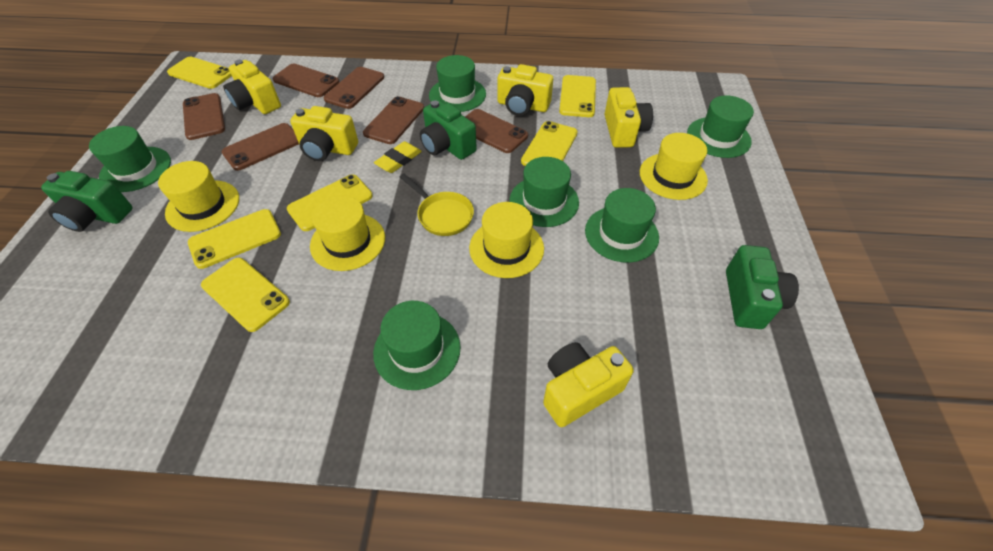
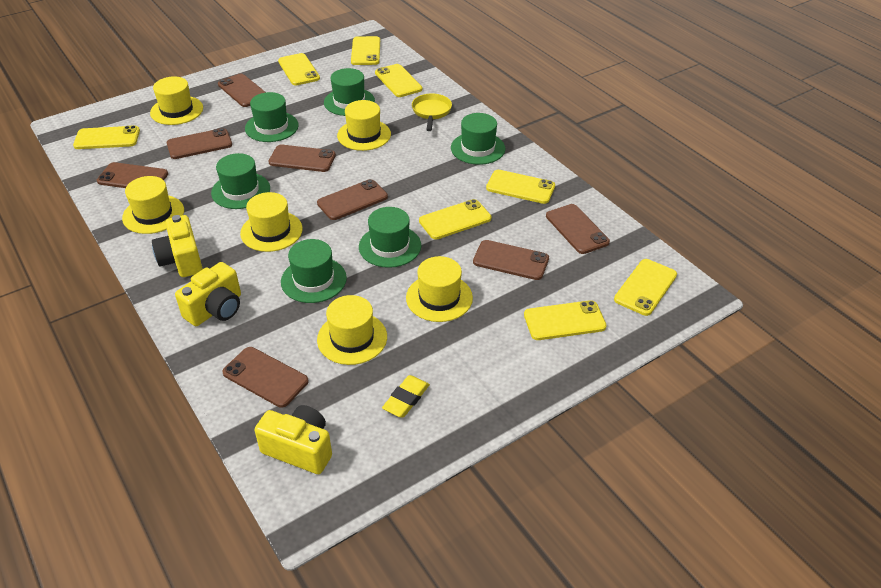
brown phone: [183,93,225,140] [222,123,299,171] [273,64,339,97] [324,67,384,109] [363,96,424,144] [465,109,528,153] = 6 -> [97,162,168,188] [167,128,232,159] [218,73,266,107] [222,347,309,408] [268,145,336,172] [317,179,388,220] [473,240,549,280] [546,204,610,254] = 8
green camera: [41,171,133,232] [420,100,477,160] [726,245,799,329] = 3 -> none = 0
yellow camera: [223,60,281,114] [290,106,358,161] [498,64,553,116] [543,342,634,427] [605,87,653,148] = 5 -> [152,215,203,277] [175,262,241,326] [255,405,332,474] = 3
yellow hat: [158,161,239,232] [310,195,385,271] [469,202,544,278] [640,133,708,200] = 4 -> [122,176,184,234] [150,76,203,125] [240,192,303,252] [317,295,387,365] [337,100,391,151] [406,256,473,322] = 6
yellow phone: [167,57,232,89] [188,209,281,269] [201,258,290,332] [287,175,373,231] [521,121,578,166] [559,75,596,117] = 6 -> [73,125,140,149] [278,53,320,85] [351,36,380,65] [375,64,422,97] [419,199,492,240] [486,170,555,204] [524,300,607,340] [614,259,677,316] = 8

